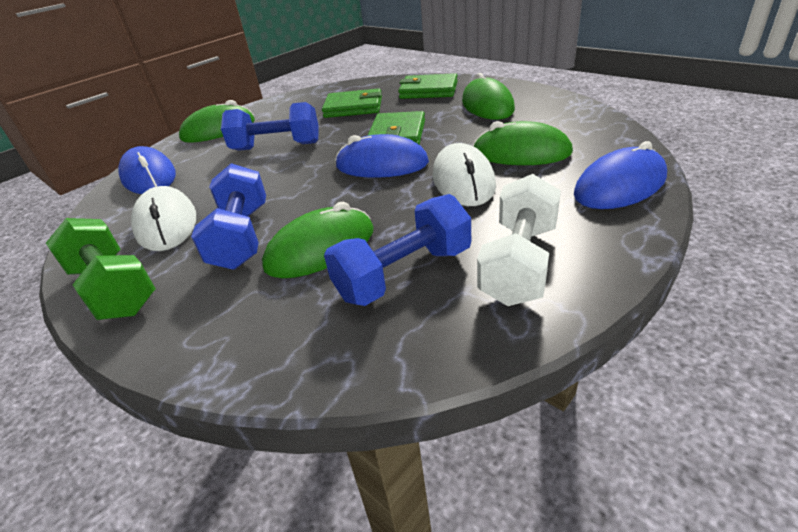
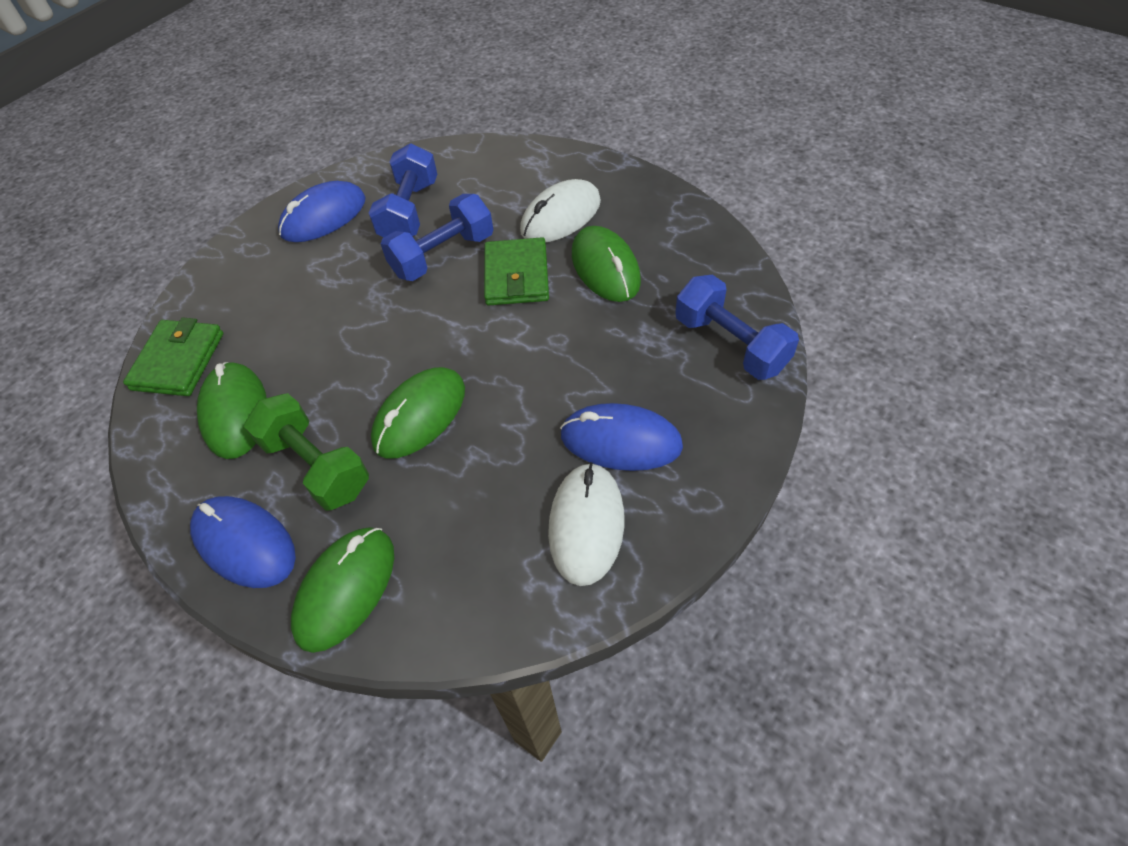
green wallet: [322,88,382,118] [367,111,425,144] [398,73,458,99] = 3 -> [123,317,223,396] [484,237,549,305] = 2
white dumbbell: [477,174,561,306] = 1 -> none = 0

